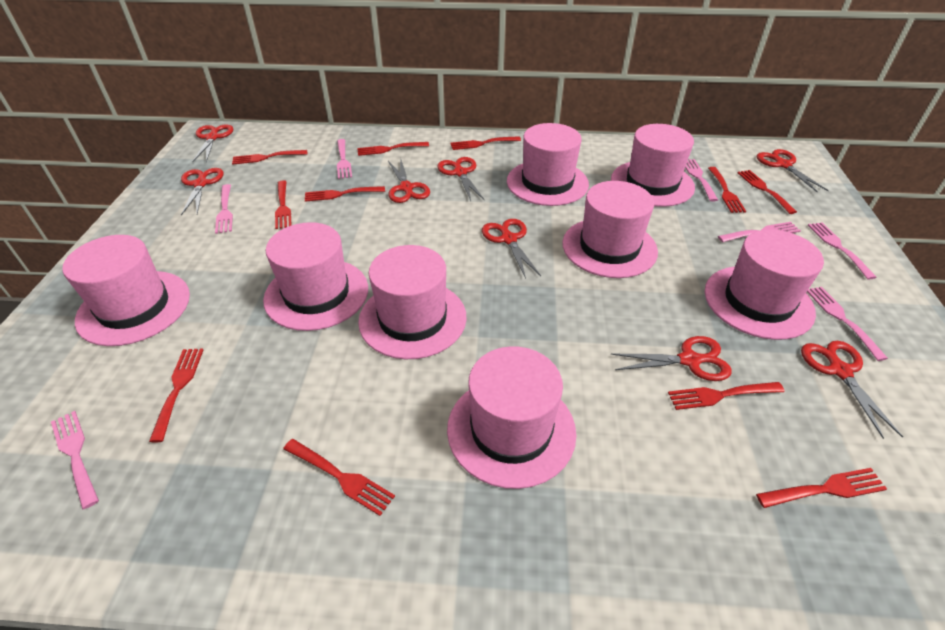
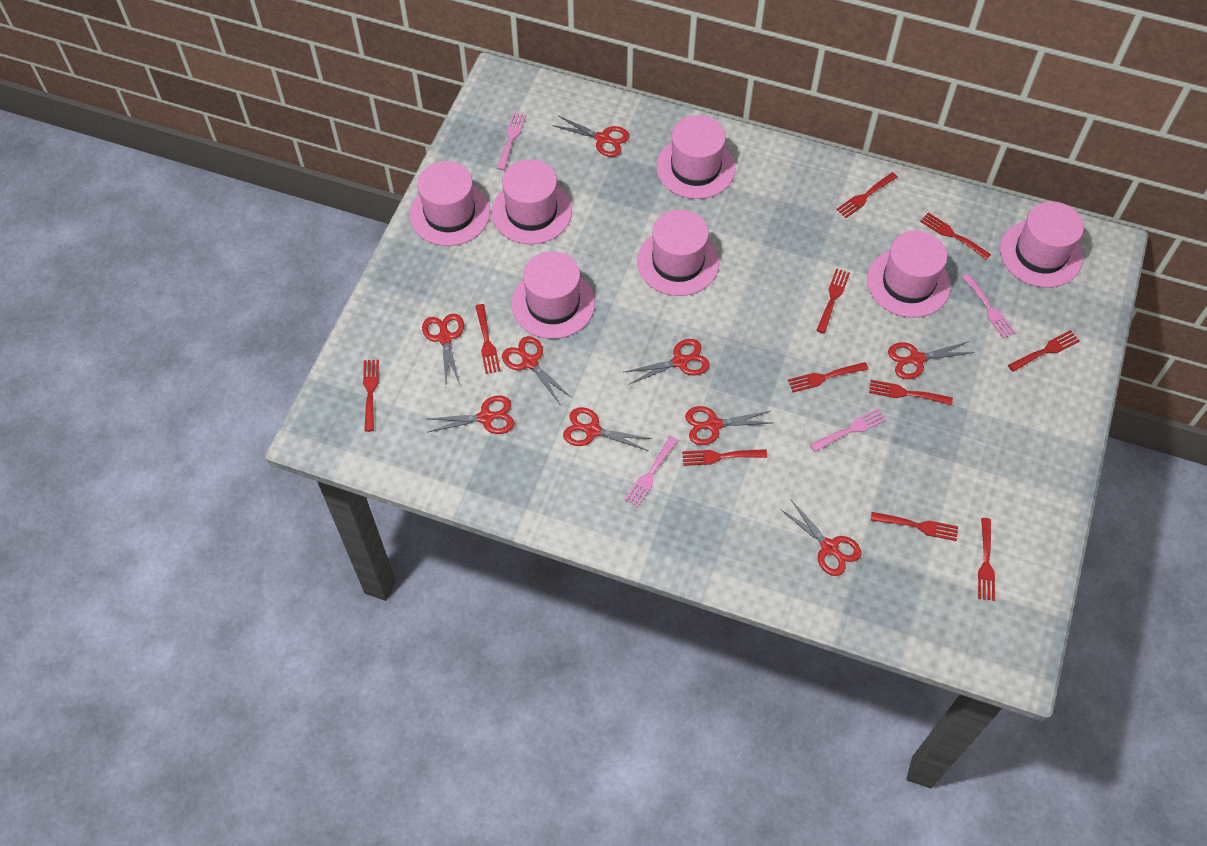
pink fork: [51,411,99,509] [215,184,233,234] [337,139,352,179] [685,159,718,202] [718,222,801,242] [807,287,888,361] [808,222,877,280] = 7 -> [497,112,526,170] [625,436,678,507] [810,408,886,452] [963,274,1016,338] = 4
pink hat: [62,235,190,346] [263,222,368,331] [358,245,467,359] [447,346,576,489] [507,123,589,206] [562,181,658,278] [611,124,695,207] [705,229,824,340] = 8 -> [409,161,490,246] [492,159,572,244] [511,251,595,339] [637,210,719,296] [656,115,735,199] [867,231,951,318] [1000,201,1084,288] = 7
red scissors: [181,168,224,215] [192,124,233,162] [388,157,430,203] [437,157,485,201] [482,219,541,279] [610,336,732,381] [757,149,829,193] [801,341,903,439] = 8 -> [422,313,464,384] [427,395,514,434] [502,336,572,404] [552,116,629,157] [563,407,653,451] [625,339,709,385] [685,406,772,445] [780,500,861,576] [888,341,975,379] = 9

